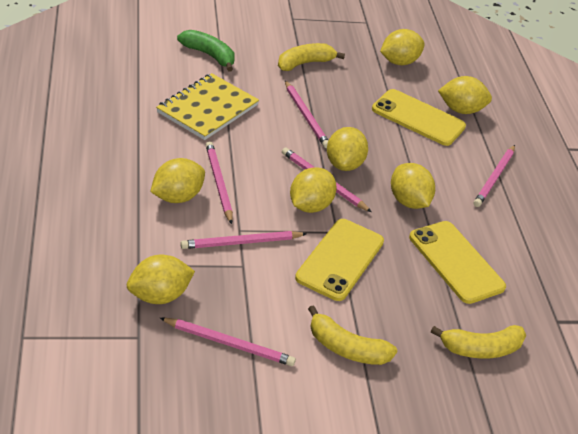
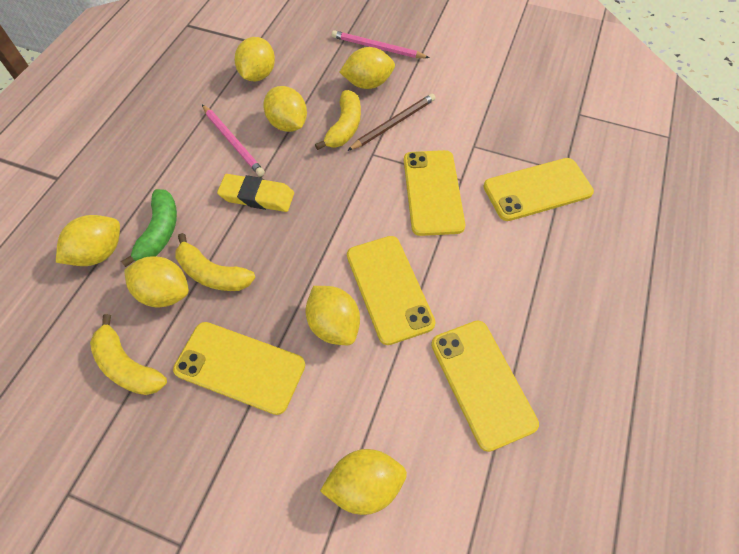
brown pencil: none = 0 -> [347,93,436,151] = 1
pink pencil: [160,318,296,366] [180,231,307,249] [206,141,233,224] [282,147,371,212] [285,80,329,148] [473,145,515,207] = 6 -> [202,105,265,176] [332,30,430,58] = 2
yellow eraser: none = 0 -> [217,174,294,212] = 1
yellow notebook: [156,73,259,140] = 1 -> none = 0
yellow phone: [295,219,384,301] [372,89,466,146] [409,221,506,304] = 3 -> [173,322,305,415] [347,236,436,345] [404,150,465,236] [431,321,539,452] [483,158,594,221] = 5

